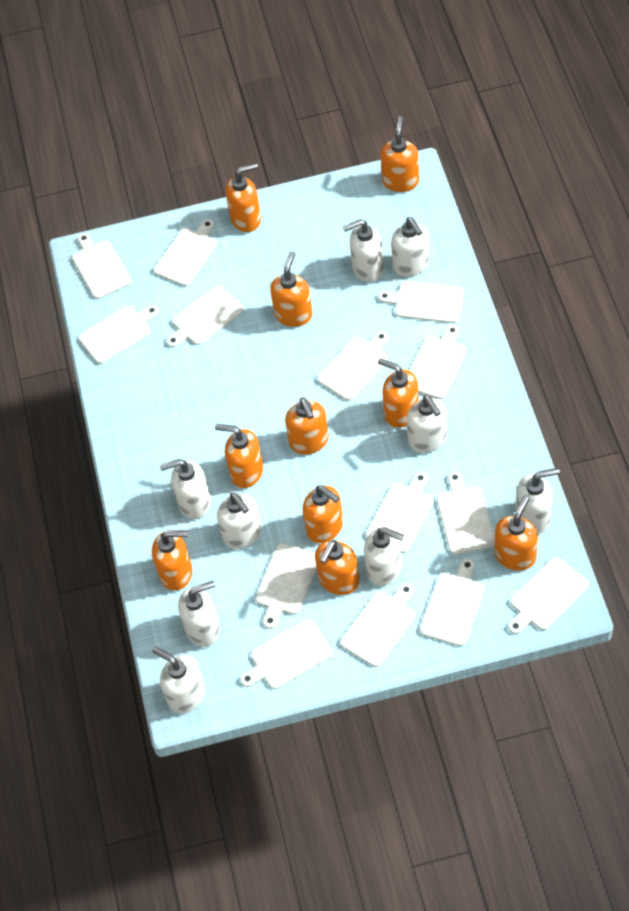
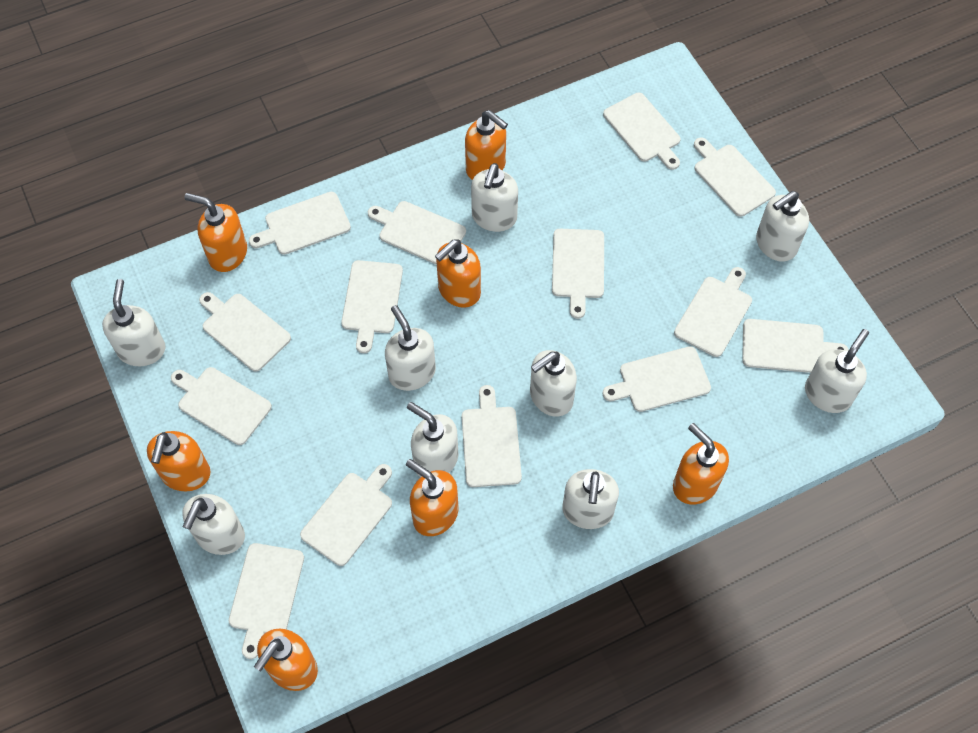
orange soap dispenser: [152,530,192,590] [215,424,263,488] [225,163,261,232] [270,251,313,327] [285,397,329,454] [303,486,343,543] [315,540,359,595] [378,358,419,428] [380,116,419,192] [494,496,538,571] = 10 -> [147,431,211,491] [184,193,247,272] [254,629,318,691] [406,459,458,536] [435,240,481,308] [465,110,508,180] [673,423,729,504] = 7

